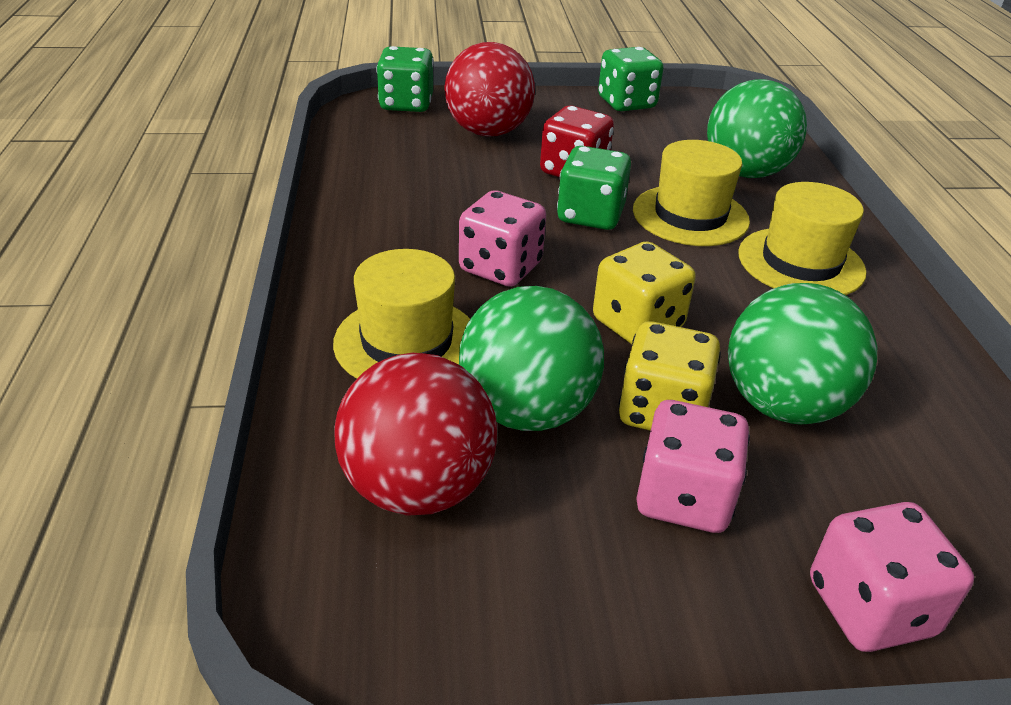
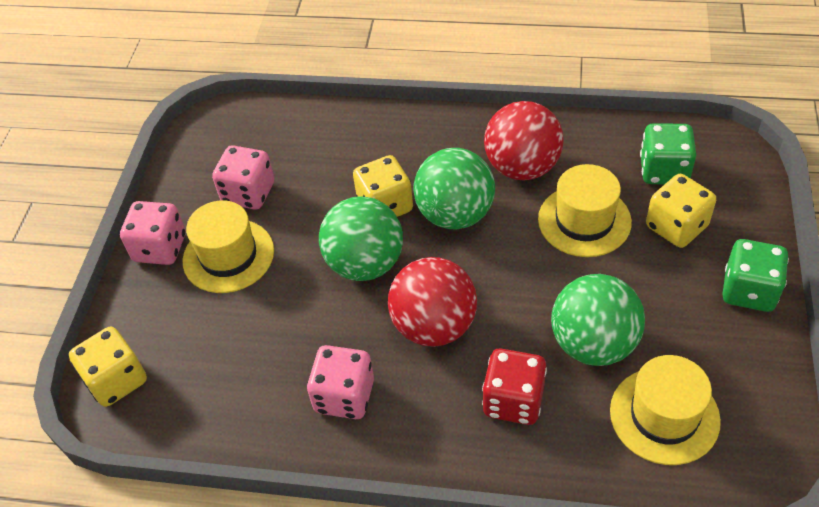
green dice: [376,46,434,112] [557,146,631,230] [598,47,664,111] = 3 -> [640,123,696,184] [722,239,789,312] = 2
yellow dice: [593,242,696,344] [618,321,721,431] = 2 -> [69,327,147,407] [353,155,413,217] [646,174,716,248] = 3

